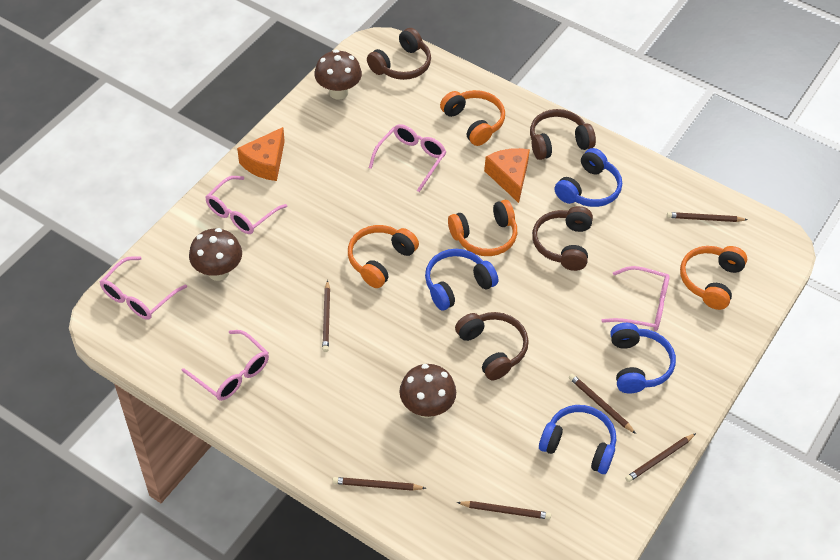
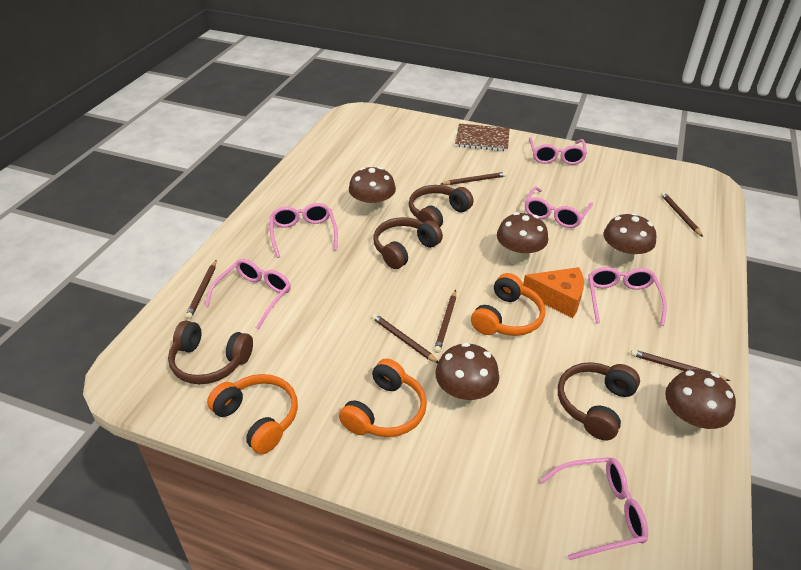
blue headphones: [425,249,498,310] [539,405,616,474] [555,148,622,207] [610,323,676,394] = 4 -> none = 0
brown mushroom: [189,228,242,281] [314,50,362,100] [399,364,456,418] = 3 -> [349,167,396,216] [435,342,499,407] [497,212,548,266] [603,213,656,267] [665,369,736,435] = 5
brown notebook: none = 0 -> [455,123,510,151] = 1
orange cheese: [237,127,285,181] [484,148,530,203] = 2 -> [523,267,584,318] = 1
orange headphones: [348,225,419,288] [440,90,505,146] [448,200,517,256] [680,246,747,310] = 4 -> [207,374,298,454] [339,358,427,437] [471,273,545,336] = 3
pink glasses: [100,256,187,320] [182,330,269,401] [206,176,287,234] [369,124,446,192] [601,266,669,331] = 5 -> [205,259,291,330] [270,203,338,258] [525,186,593,228] [529,137,587,165] [540,457,648,560] [588,267,667,326] = 6

